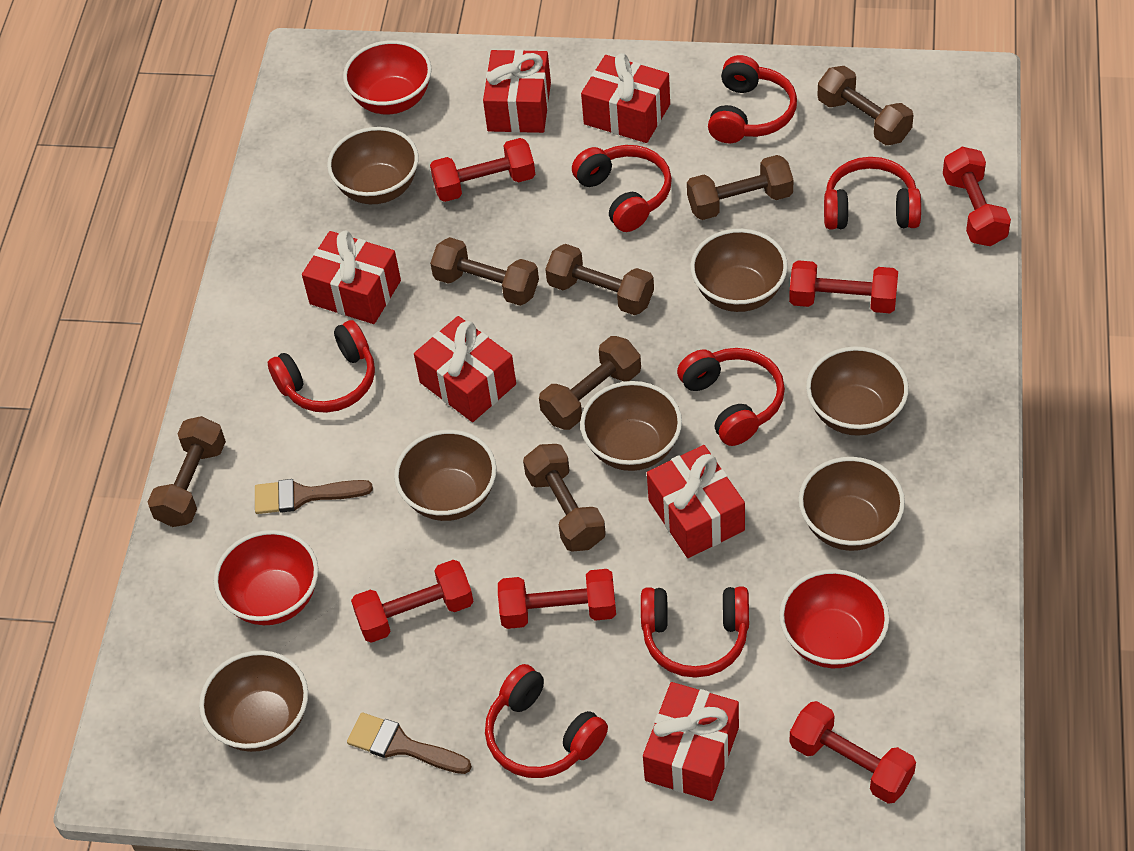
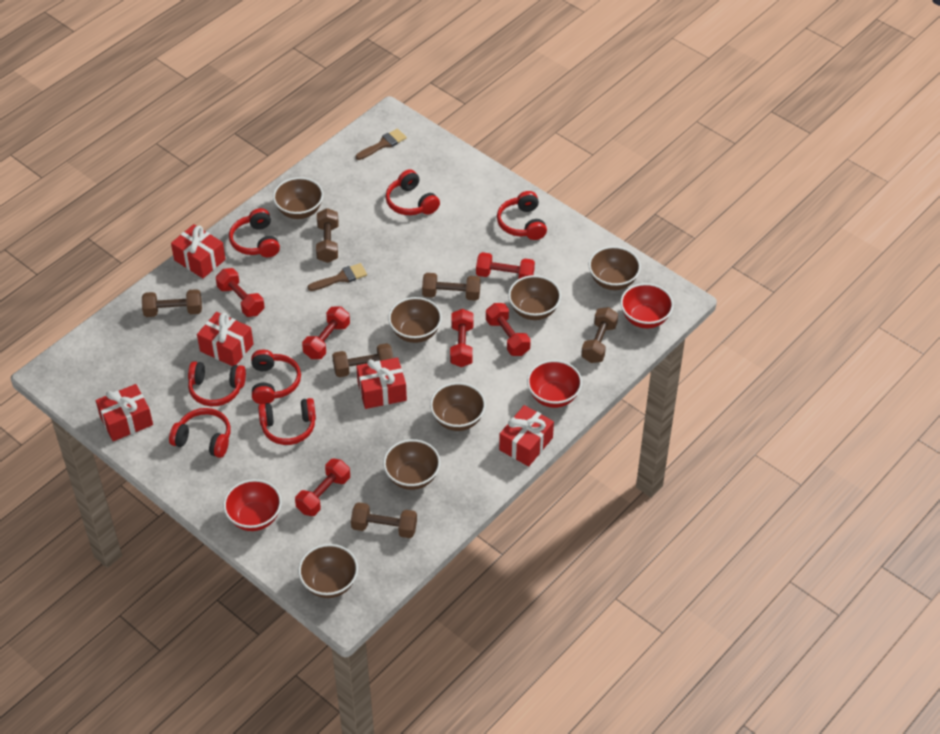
brown dumbbell: [148,416,226,527] [430,237,539,306] [523,444,606,552] [539,336,641,430] [545,244,654,315] [687,155,793,220] [817,66,913,145] = 7 -> [142,289,202,317] [316,208,338,263] [332,343,393,377] [351,502,417,538] [422,273,481,301] [581,307,618,363] = 6
red gift: [302,230,401,324] [414,316,516,422] [483,49,551,133] [581,53,670,143] [643,682,739,801] [647,445,745,558] = 6 -> [96,384,153,441] [171,224,226,278] [197,312,254,366] [356,357,407,409] [499,405,554,467] = 5

